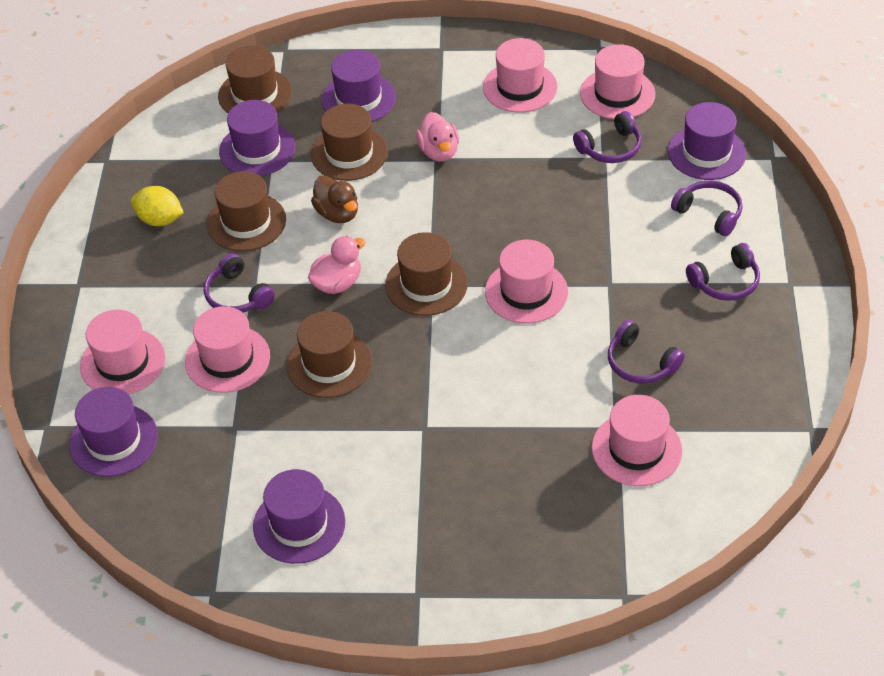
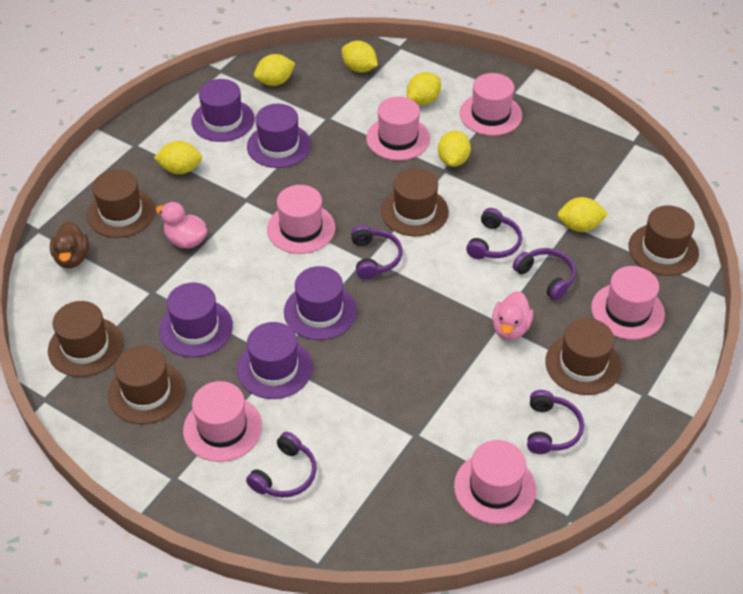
brown hat: [207,171,286,251] [218,45,292,113] [286,311,372,398] [311,104,388,181] [385,232,468,316] = 5 -> [48,301,123,377] [87,169,156,238] [108,346,185,424] [381,168,449,236] [545,318,621,395] [628,206,699,276] = 6
yellow lemon: [131,186,184,226] = 1 -> [154,141,202,174] [254,54,295,86] [342,41,378,73] [407,72,441,105] [438,131,471,167] [558,197,608,232] = 6

